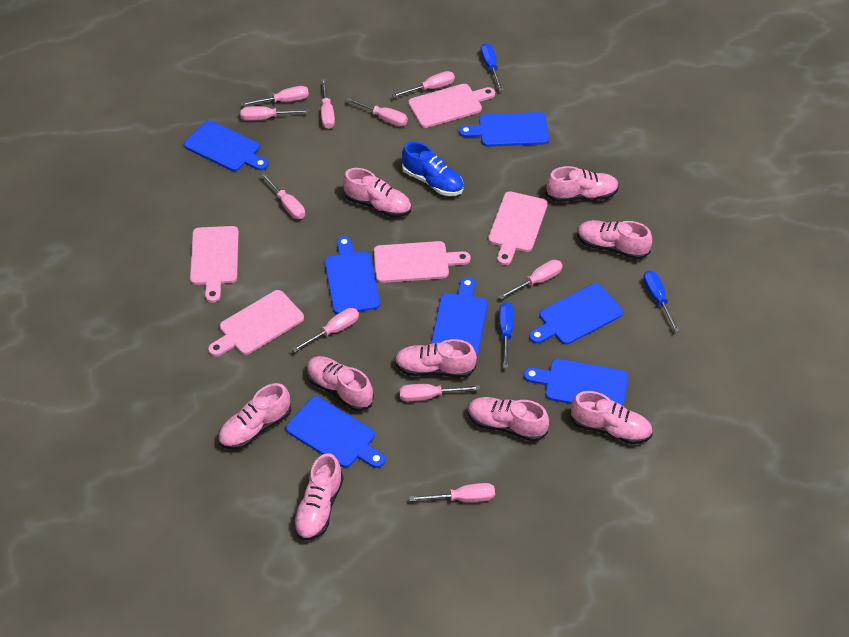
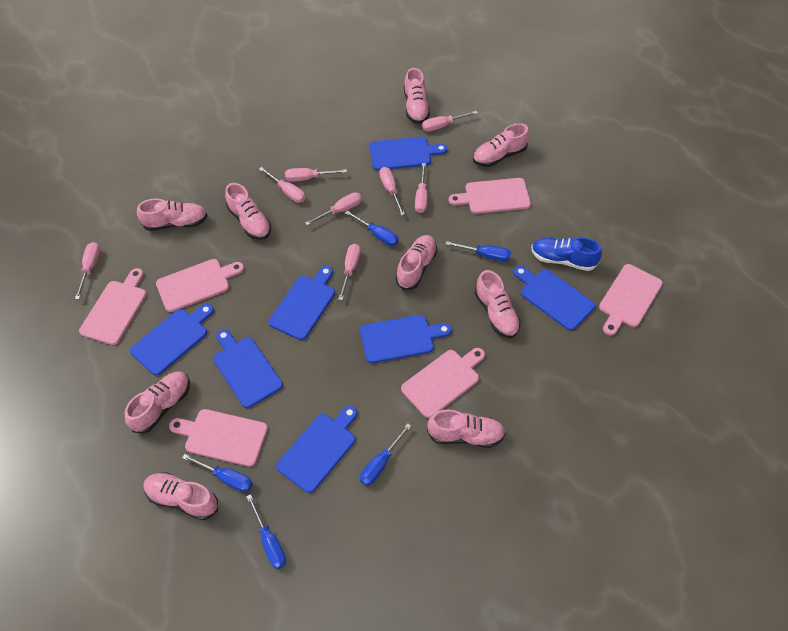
blue screwdriver: [480,43,503,91] [499,302,514,368] [643,270,680,332] = 3 -> [182,454,253,492] [246,494,286,569] [345,211,399,246] [360,423,411,486] [445,241,511,262] = 5
pink cutting board: [190,226,239,303] [208,290,304,357] [374,241,471,283] [408,84,495,128] [488,191,548,265] = 5 -> [79,268,147,345] [156,259,244,312] [169,409,268,467] [401,348,485,418] [449,178,531,214] [599,264,663,336] = 6
pink screwdriver: [240,106,309,121] [241,86,309,106] [260,173,305,219] [292,308,359,352] [321,79,335,129] [346,98,408,126] [392,71,455,97] [399,384,480,402] [410,483,495,502] [499,260,563,299] = 10 -> [75,242,100,299] [259,167,306,203] [285,168,347,181] [305,192,362,225] [338,244,361,300] [379,167,405,215] [415,163,427,213] [422,111,478,131] = 8

